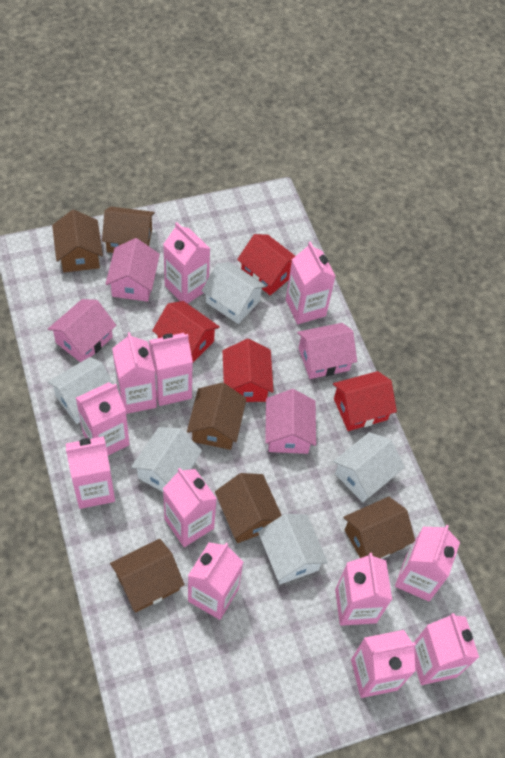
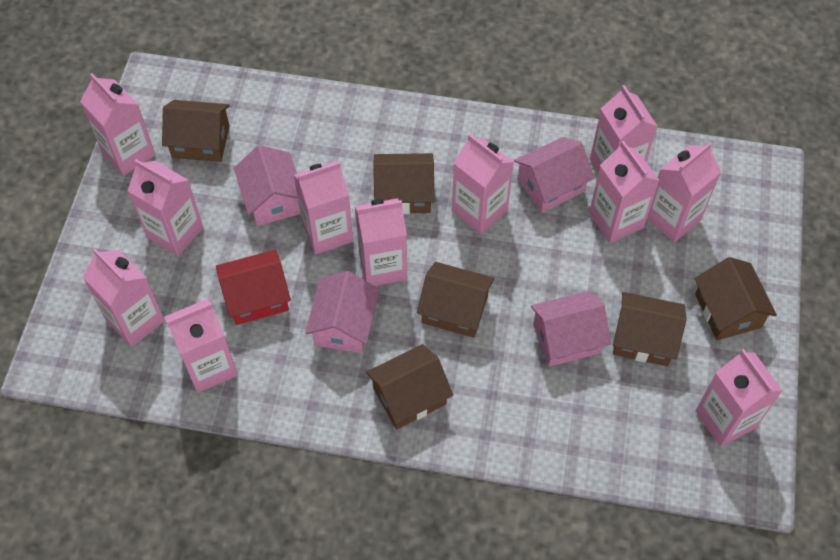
pink carton: [66,436,115,509] [76,382,130,456] [112,332,157,414] [149,333,193,406] [163,222,210,304] [163,468,217,547] [188,542,243,620] [286,241,336,324] [335,553,392,626] [351,630,416,698] [395,525,460,601] [414,613,479,685] = 12 -> [80,73,155,176] [83,248,165,347] [128,159,203,256] [165,299,238,393] [294,161,353,254] [355,198,407,286] [452,134,514,235] [589,141,660,244] [590,85,658,173] [647,142,721,242] [696,349,783,447] = 11
red house: [152,301,220,362] [223,339,274,402] [237,234,295,295] [333,371,397,431] = 4 -> [216,250,291,325] = 1
white house: [48,357,113,424] [131,427,202,492] [202,262,266,324] [258,514,328,584] [333,432,405,502] = 5 -> none = 0

